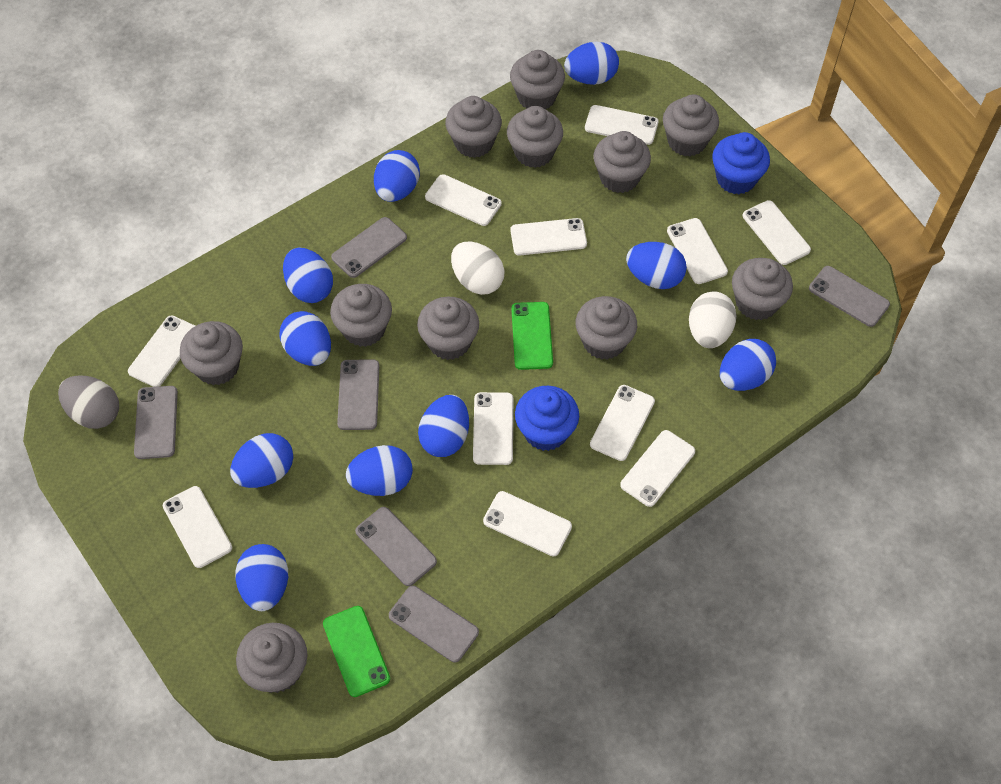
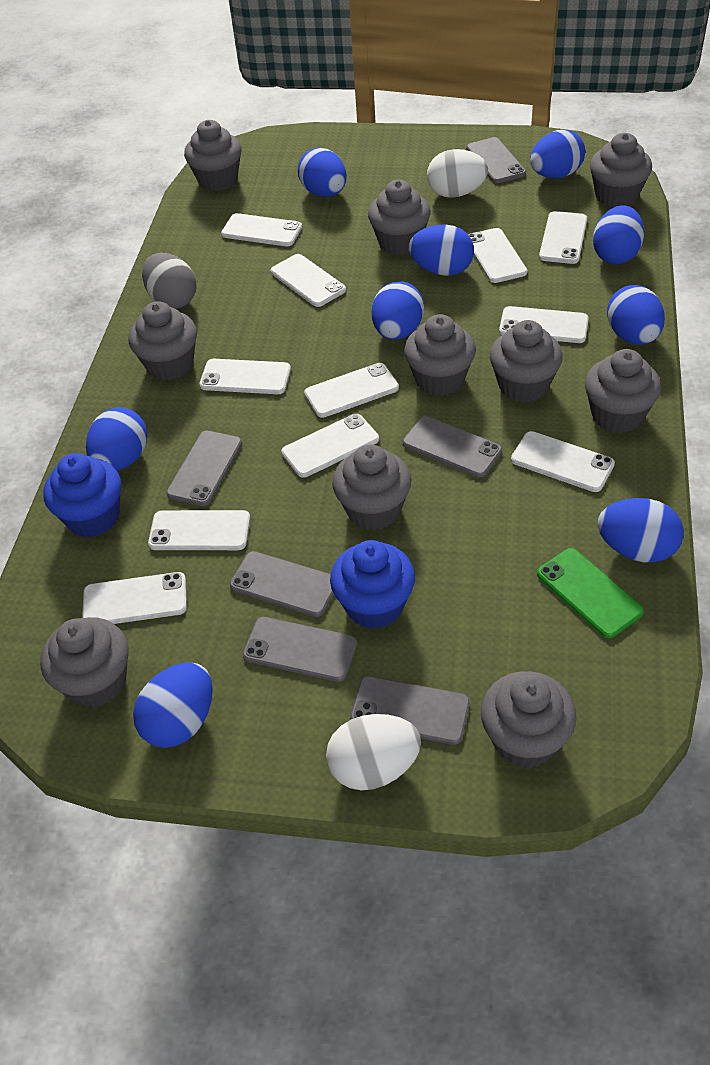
blue egg: [230,433,293,488] [235,544,288,611] [280,311,331,366] [283,248,333,303] [346,445,413,496] [374,150,420,202] [418,395,469,457] [564,42,619,85] [626,242,687,289] [720,339,776,391] = 10 -> [86,407,147,471] [133,662,213,748] [298,148,347,197] [372,281,424,340] [409,224,474,276] [530,130,585,178] [593,206,644,264] [597,498,684,563] [607,285,665,345] = 9
green phone: [323,606,390,697] [511,302,553,370] = 2 -> [537,548,644,638] = 1
grey cupcake: [180,321,243,385] [236,623,308,693] [330,284,392,347] [417,297,479,360] [445,96,502,158] [507,106,563,168] [510,50,565,109] [576,296,637,360] [593,131,651,193] [663,94,719,156] [732,258,793,320] = 11 -> [40,617,129,708] [128,301,197,381] [184,120,242,191] [332,445,411,530] [368,180,431,255] [404,314,476,396] [481,671,576,768] [490,320,563,403] [585,349,661,433] [590,133,652,208] = 10

